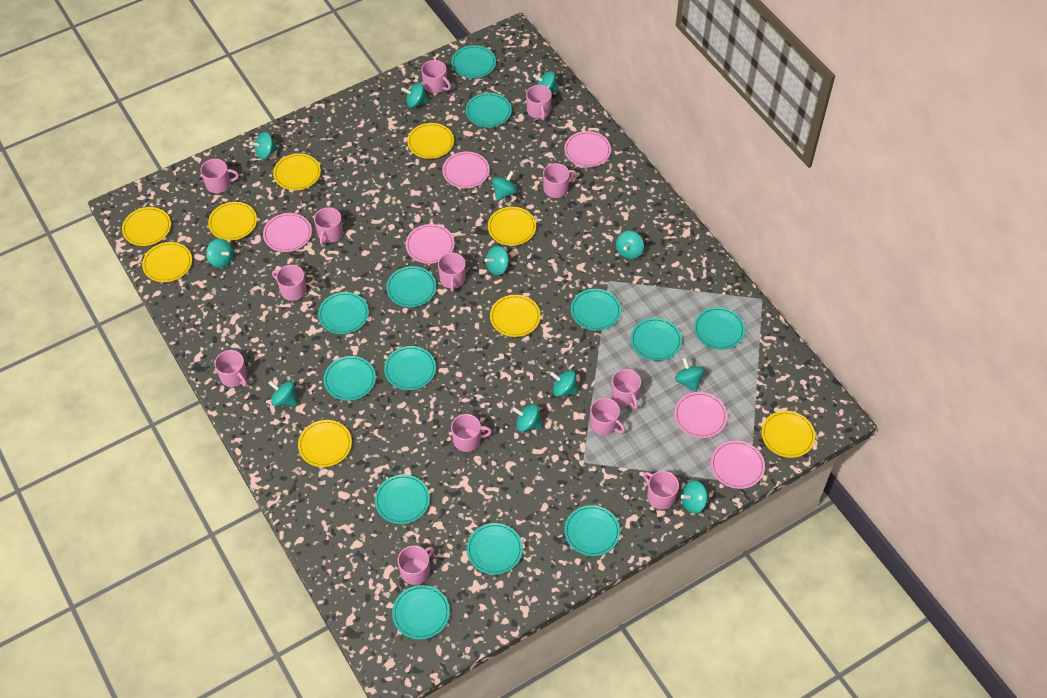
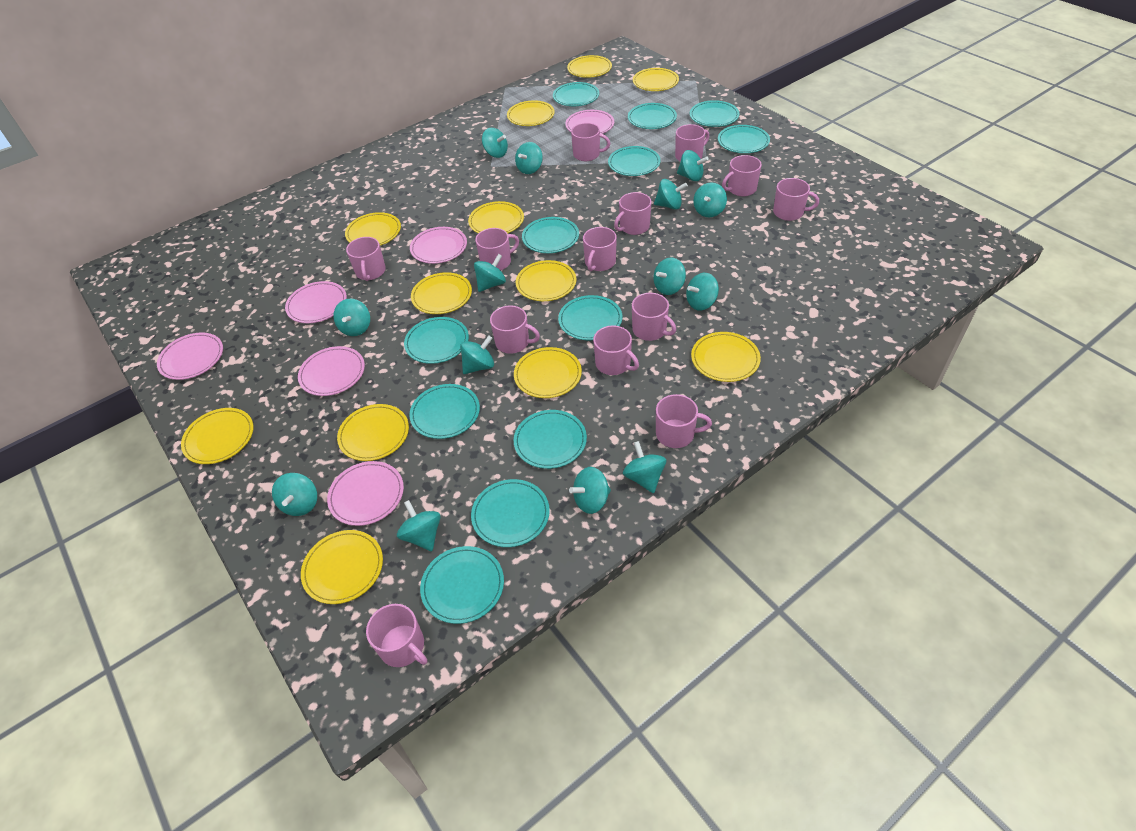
turquoise plate: [318,292,369,334] [323,356,376,401] [375,474,430,524] [384,346,436,390] [386,266,436,307] [392,585,450,640] [451,45,496,79] [466,93,512,128] [467,523,523,575] [564,505,620,556] [571,289,621,331] [631,318,682,361] [694,307,745,350] = 13 -> [404,317,469,364] [409,384,480,439] [420,546,504,624] [471,479,550,547] [514,410,587,469] [522,217,579,253] [553,82,599,106] [558,295,623,340] [608,146,661,176] [628,103,677,129] [690,100,740,127] [718,125,770,153] = 12
turquoise spinning top: [206,239,233,268] [249,132,278,160] [268,381,297,406] [401,83,429,108] [484,246,510,275] [492,171,517,201] [513,404,542,432] [533,71,559,93] [550,370,578,397] [616,231,644,259] [675,357,704,392] [680,481,708,513] = 12 -> [272,473,317,516] [333,299,370,336] [397,500,441,551] [460,335,494,374] [474,254,506,292] [482,128,508,158] [515,142,543,174] [569,467,611,514] [623,441,666,493] [653,257,686,295] [654,179,688,210] [677,150,709,181] [686,273,719,311] [693,182,727,217] = 14
yellow plate: [122,207,171,246] [142,242,192,282] [208,202,257,240] [273,153,321,190] [298,420,352,467] [407,123,454,159] [488,207,536,246] [490,295,541,337] [762,411,815,458] = 9 -> [181,408,253,464] [301,530,383,604] [337,404,409,461] [345,212,401,246] [411,272,472,314] [468,201,524,233] [507,100,555,126] [514,347,582,398] [516,260,576,301] [567,55,612,78] [633,68,679,91] [691,332,761,382] = 12

